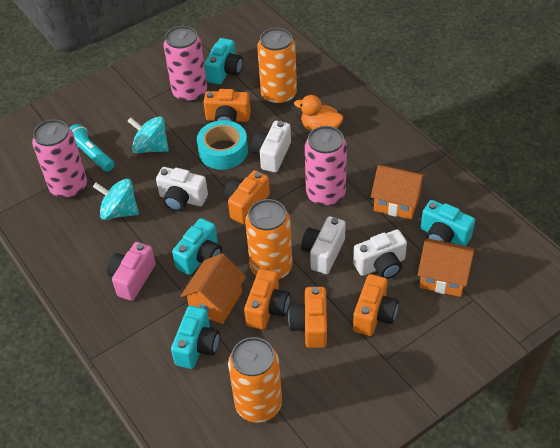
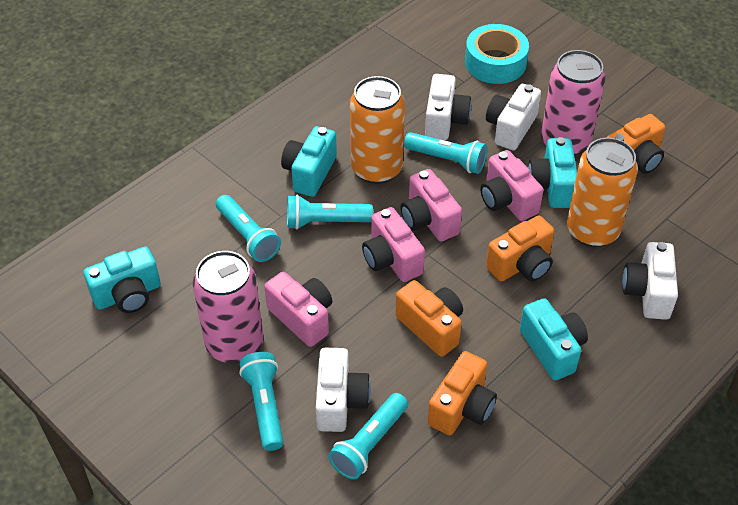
orange camera: [204,89,251,122] [224,170,270,224] [244,268,290,330] [288,287,327,348] [353,274,398,336] = 5 -> [395,280,463,357] [427,351,497,436] [486,215,555,282] [606,114,665,174] = 4
orange can: [228,337,282,423] [245,199,292,280] [257,28,297,105] = 3 -> [350,76,405,184] [567,138,638,247] = 2
orange duck: [294,95,343,131] = 1 -> none = 0
orange house: [181,254,246,324] [371,165,426,220] [418,238,475,297] = 3 -> none = 0
pink camera: [107,242,156,301] = 1 -> [264,272,332,347] [362,207,425,282] [401,169,462,241] [480,150,543,221] = 4
pink can: [32,119,87,199] [163,26,207,103] [305,126,347,207] = 3 -> [193,251,264,363] [541,50,605,156] = 2
turquoise flashlight: [70,124,114,172] = 1 -> [216,195,281,262] [239,352,283,451] [287,195,373,230] [328,393,408,480] [404,132,487,174] = 5
turquoise spinning top: [93,179,139,220] [128,116,169,153] = 2 -> none = 0

